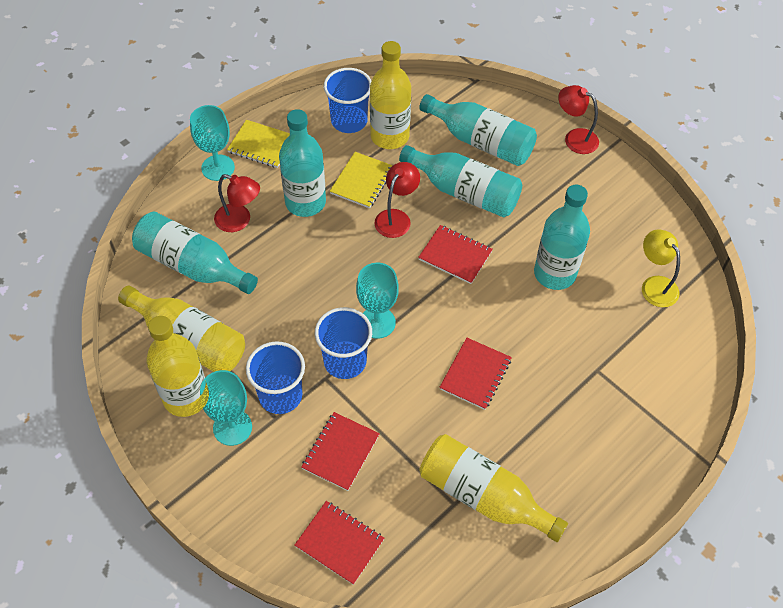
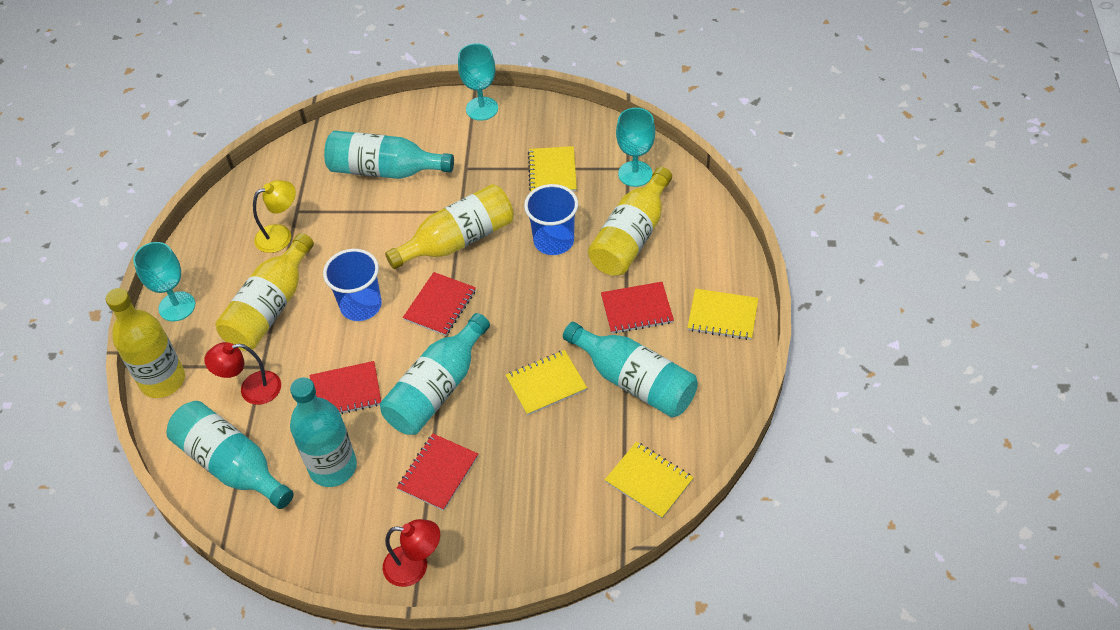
blue cup: [246,341,305,414] [315,307,372,379] [324,68,371,133] = 3 -> [323,249,382,321] [524,184,578,255] = 2
red lamp: [214,174,260,232] [374,162,420,238] [558,85,599,154] = 3 -> [204,342,281,405] [383,519,440,587] = 2
yellow notebook: [227,120,290,168] [330,152,393,208] = 2 -> [506,350,587,416] [528,146,577,192] [605,442,694,519] [687,289,758,340] = 4

